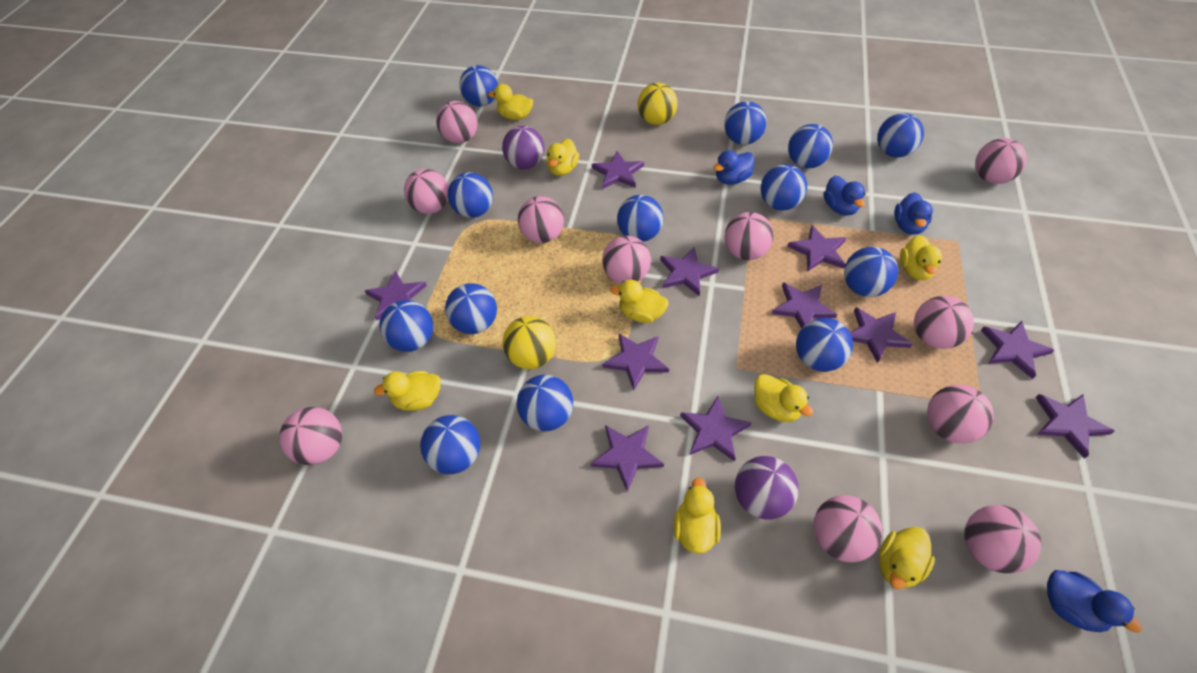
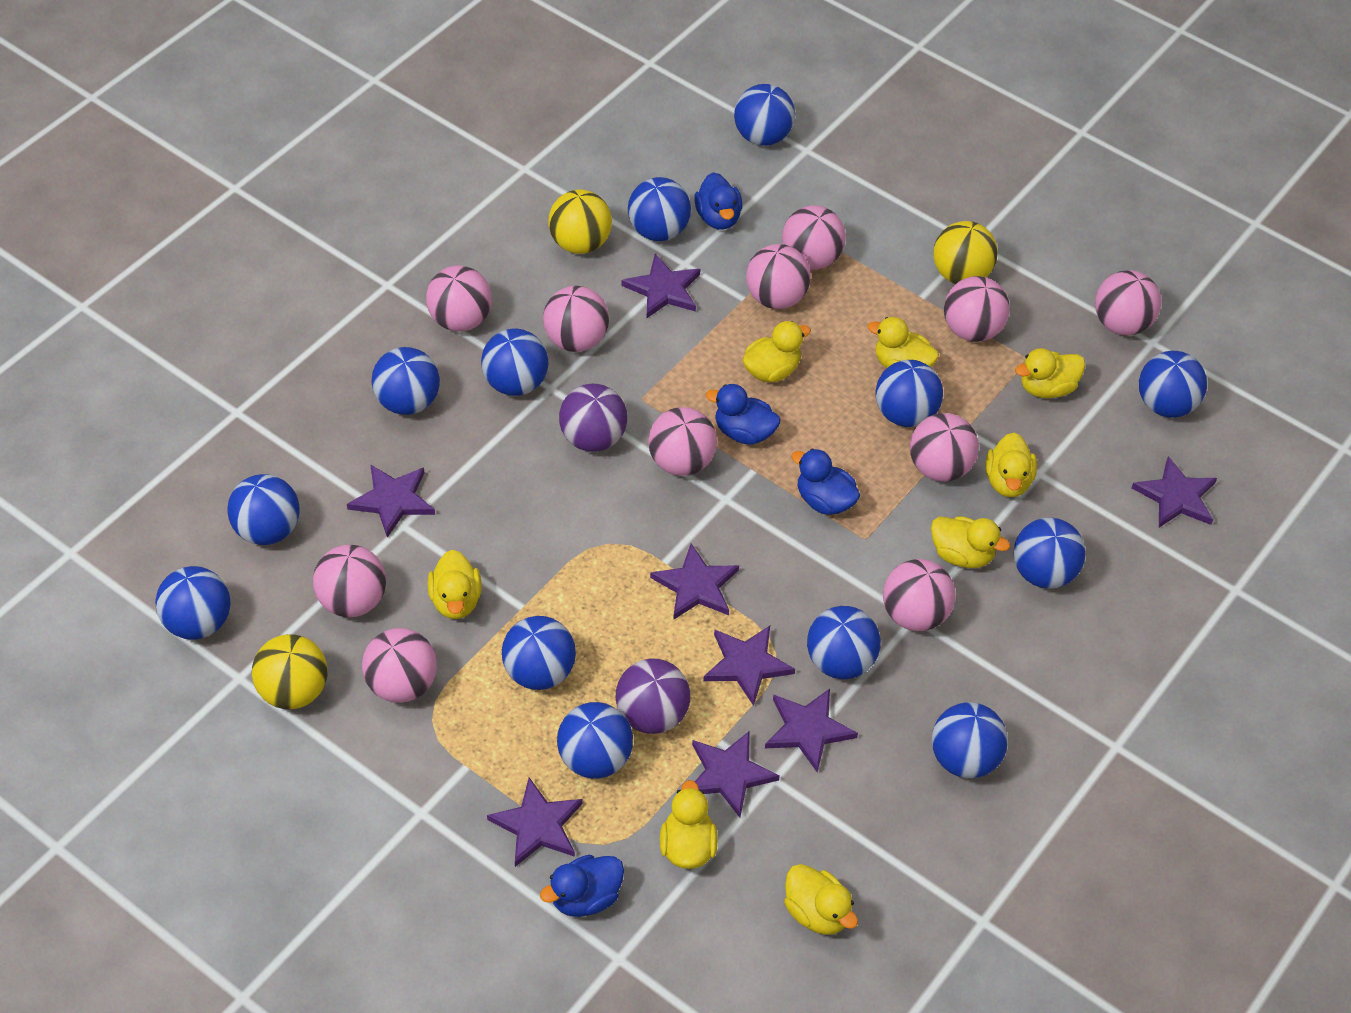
purple star: [365,270,427,321] [590,425,664,492] [592,151,644,189] [603,334,669,390] [660,247,719,296] [680,396,752,462] [772,282,838,329] [787,225,846,272] [850,307,912,363] [981,321,1054,379] [1035,394,1115,459] = 11 -> [347,464,435,538] [487,777,583,867] [621,254,701,319] [650,544,739,620] [692,731,780,818] [703,626,795,706] [765,689,858,772] [1132,456,1217,528] = 8
yellow ball: [503,316,556,369] [637,83,677,125] = 2 -> [252,634,328,709] [548,190,612,254] [933,221,998,284] = 3

